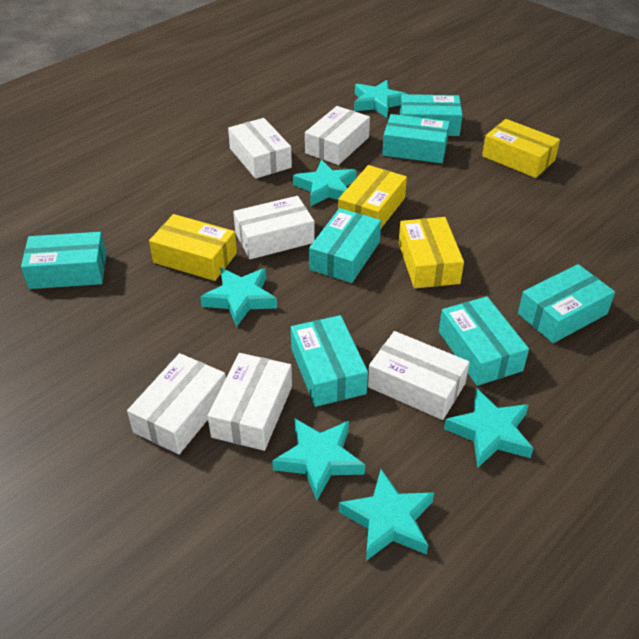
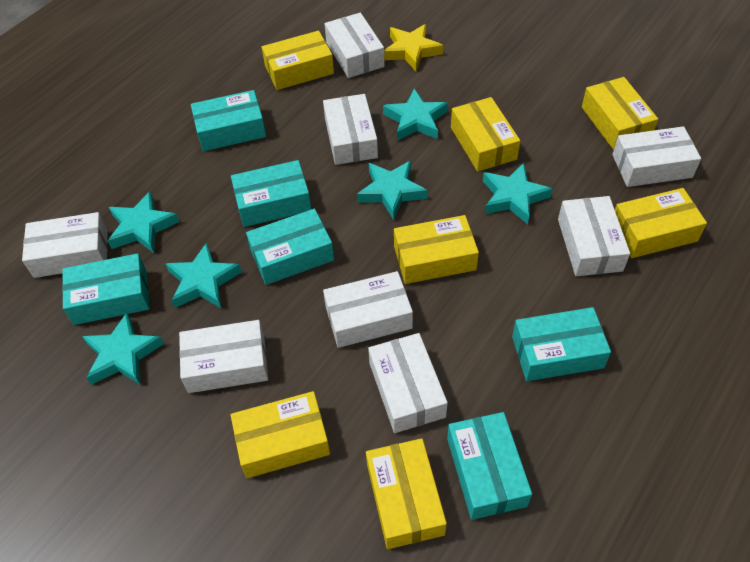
turquoise box: [21,232,106,289] [291,315,368,407] [309,208,381,283] [382,114,450,163] [400,94,463,136] [439,296,529,386] [518,264,615,343] = 7 -> [62,253,150,325] [191,90,266,151] [231,160,311,227] [246,209,334,285] [447,412,532,520] [512,307,611,381] = 6
white box: [127,353,226,454] [208,353,292,451] [228,118,292,179] [233,196,315,259] [305,106,370,165] [368,331,469,420] = 6 -> [22,212,108,278] [179,320,268,393] [323,94,378,165] [323,271,413,348] [324,13,385,78] [368,333,448,433] [558,196,630,276] [612,126,701,187] = 8
yellow box: [149,214,237,281] [338,165,407,228] [399,217,464,288] [482,119,560,178] = 4 -> [231,391,330,478] [262,31,334,90] [366,438,447,549] [394,215,479,284] [451,97,520,172] [582,77,658,150] [615,188,707,258] = 7
yellow star: none = 0 -> [384,24,443,71] = 1

